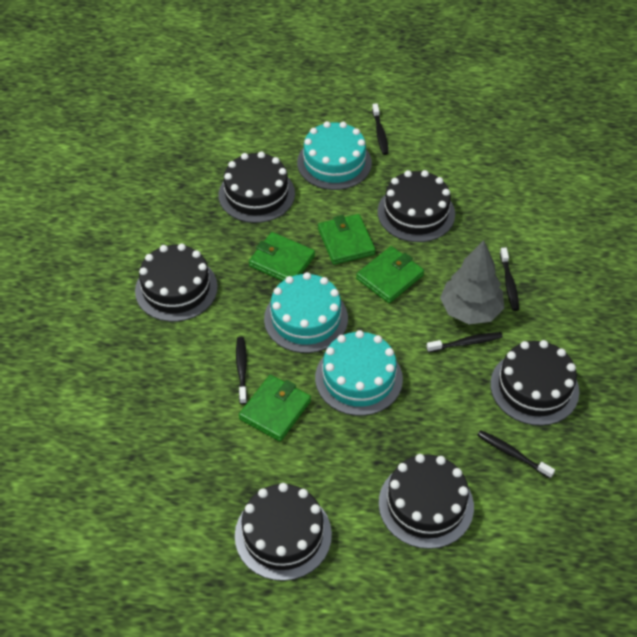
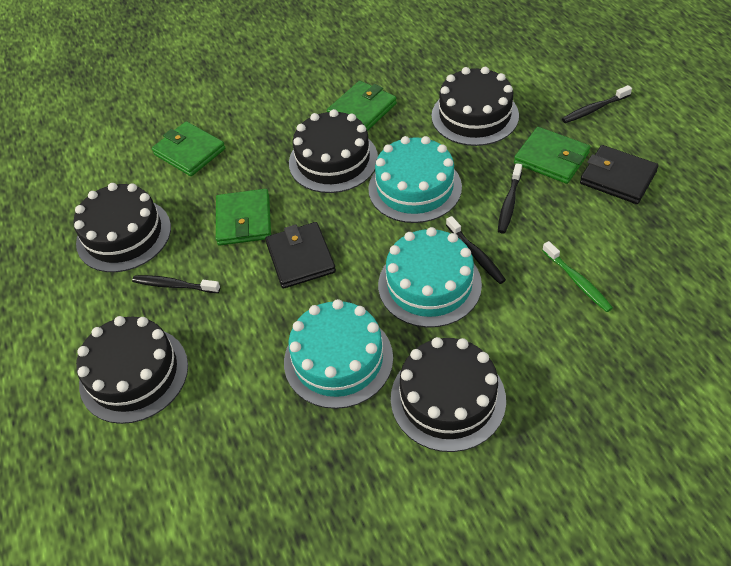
black cake: [135,244,218,322] [219,152,295,223] [235,483,332,581] [377,170,455,242] [379,454,474,549] [490,340,579,426] = 6 -> [74,183,171,272] [76,316,188,424] [289,109,378,193] [391,337,506,452] [431,67,519,146] = 5
black toothbrush: [236,337,247,404] [372,103,389,155] [426,332,503,352] [477,430,555,479] [500,248,519,311] = 5 -> [132,275,220,293] [446,216,506,284] [498,163,522,234] [562,85,632,123] = 4
black wallet: none = 0 -> [265,222,336,289] [580,145,659,204] = 2
green toothbrush: none = 0 -> [542,241,613,312] = 1
grey tree: [440,240,504,324] = 1 -> none = 0

